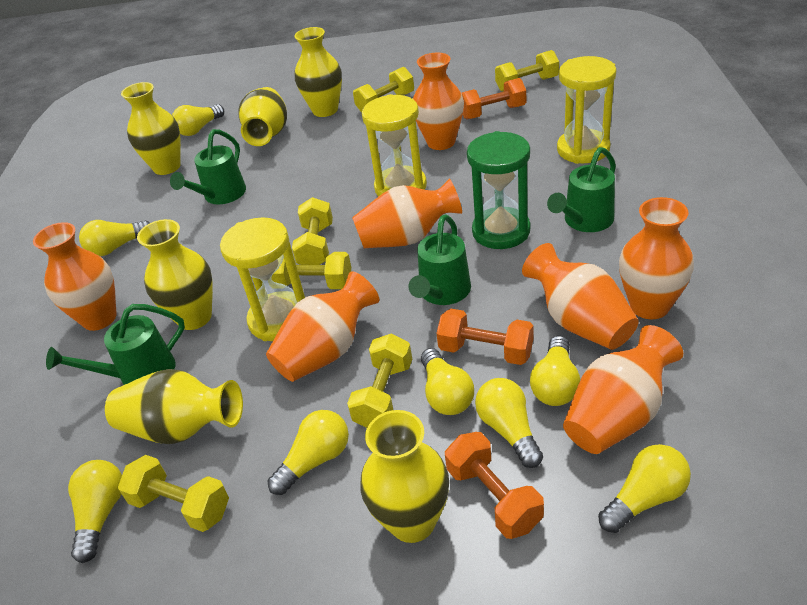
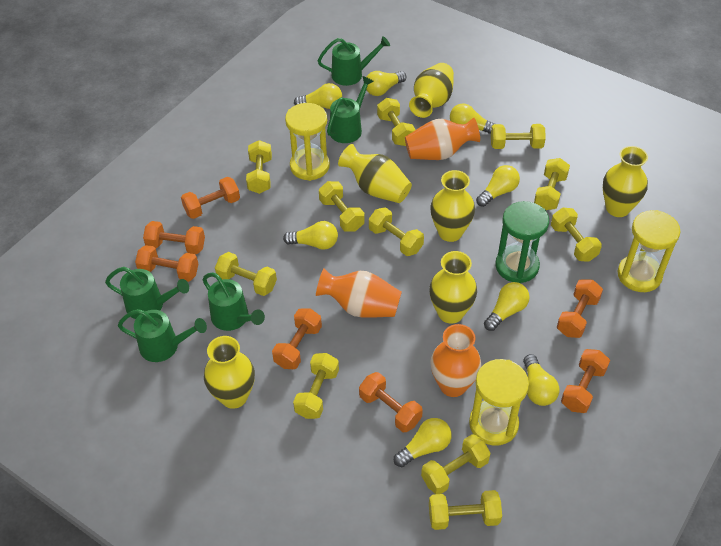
green watering can: [46,304,185,385] [170,129,246,204] [409,215,471,305] [547,147,616,232] = 4 -> [105,267,189,319] [118,309,207,362] [203,273,265,331] [318,36,390,86] [327,76,374,143] = 5
orange dumbbell: [436,309,534,365] [445,432,544,539] [462,78,526,119] = 3 -> [135,245,198,282] [143,221,205,254] [181,177,240,219] [272,308,322,369] [359,372,423,432] [557,279,603,338] [561,349,610,413] = 7
orange vase: [33,222,117,331] [266,271,379,382] [352,179,462,248] [413,53,464,150] [522,243,639,350] [563,325,683,454] [619,197,694,319] = 7 -> [316,268,402,318] [405,117,480,160] [430,324,481,397] = 3
yellow dumbbell: [118,455,229,532] [271,252,351,289] [292,197,333,265] [347,333,412,428] [353,67,414,113] [495,50,559,92] = 6 -> [215,252,277,296] [246,140,272,194] [293,353,339,419] [319,181,365,232] [369,207,424,256] [377,98,415,146] [421,434,491,494] [429,490,502,530] [491,124,546,149] [534,158,570,210] [551,207,602,262] = 11

